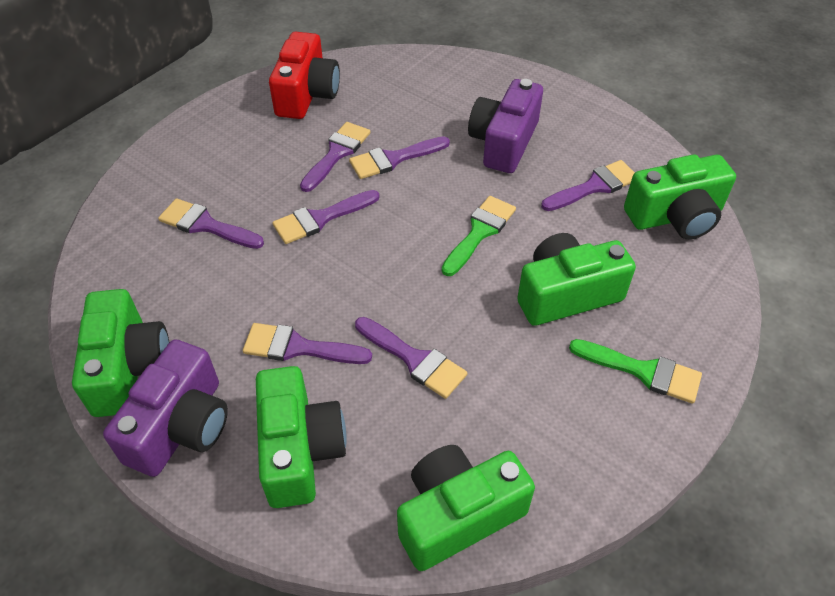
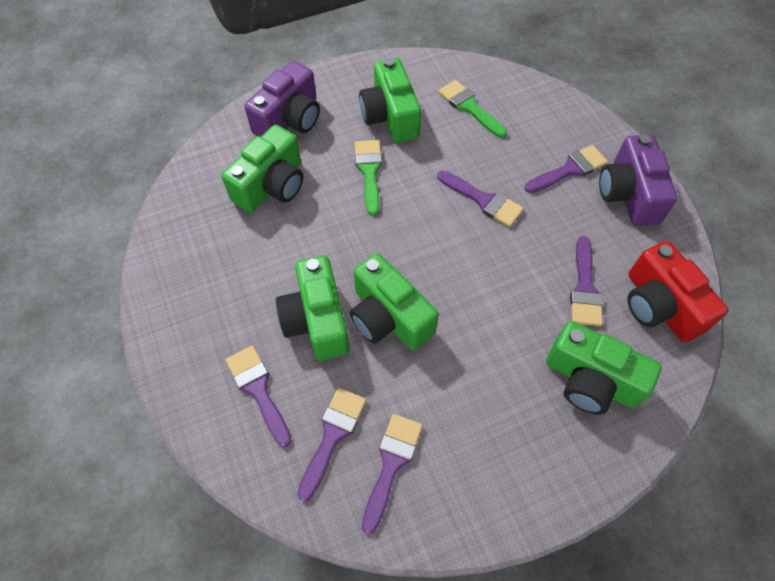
purple brush: [158,198,264,249] [243,323,372,364] [272,190,379,244] [300,122,370,192] [349,136,450,179] [355,317,467,399] [541,160,635,211] = 7 -> [226,345,292,447] [297,388,366,502] [362,414,423,534] [437,170,524,227] [525,145,608,193] [570,236,603,326] = 6

